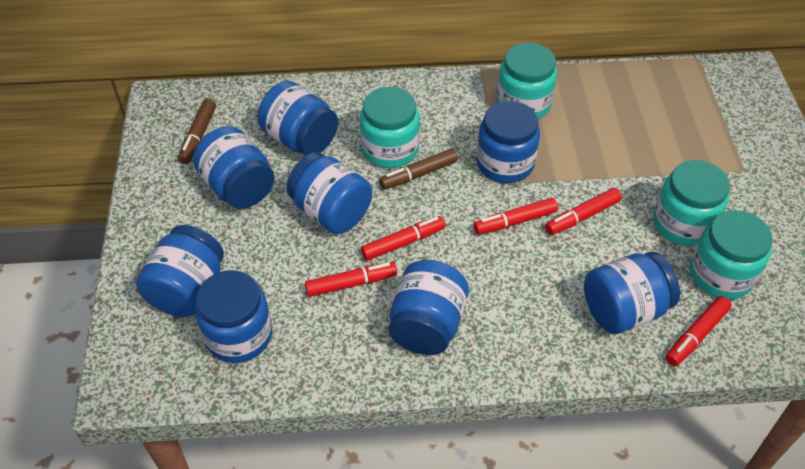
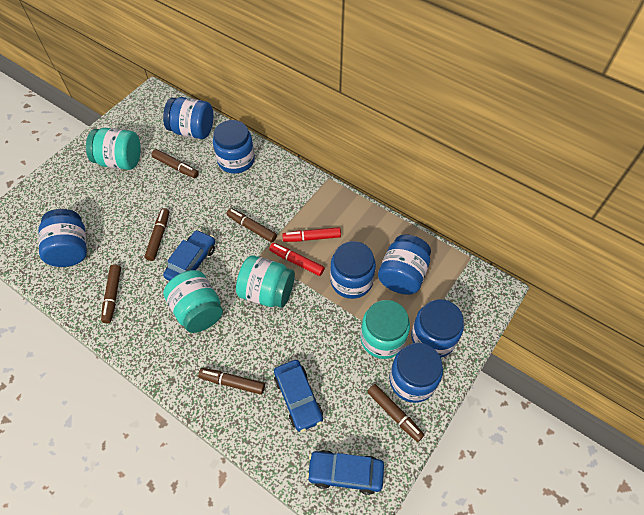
blue car: none = 0 -> [163,230,215,281] [274,360,323,432] [307,450,384,495] = 3
blue jar: [136,225,224,317] [193,126,274,209] [195,270,272,363] [258,81,338,155] [286,152,372,234] [389,260,469,355] [476,101,540,183] [584,251,680,334] = 8 -> [38,209,87,267] [163,97,213,139] [213,120,255,174] [330,241,376,299] [378,235,431,295] [389,343,443,403] [411,299,464,357] = 7
brown marker: [178,99,216,164] [379,148,458,190] = 2 -> [101,264,121,323] [145,208,169,261] [151,149,199,178] [198,368,265,395] [227,208,277,242] [367,384,424,442] = 6
red marker: [305,262,397,297] [361,216,445,261] [474,198,558,234] [545,188,622,235] [666,296,731,366] = 5 -> [269,243,325,276] [282,227,341,242] = 2

